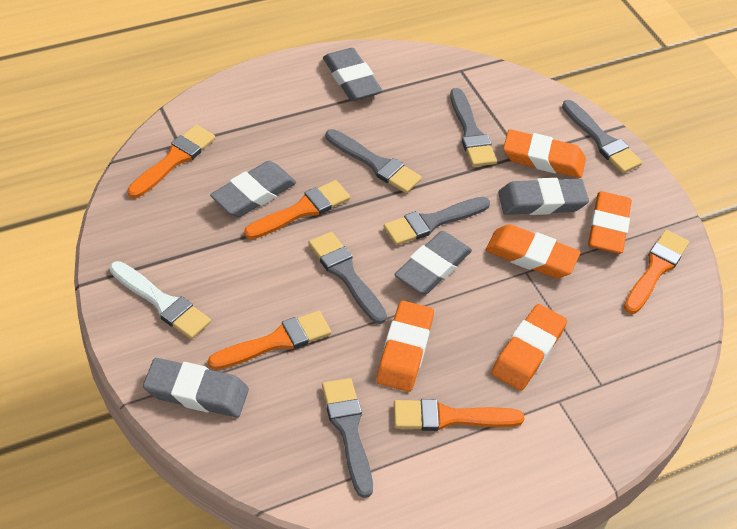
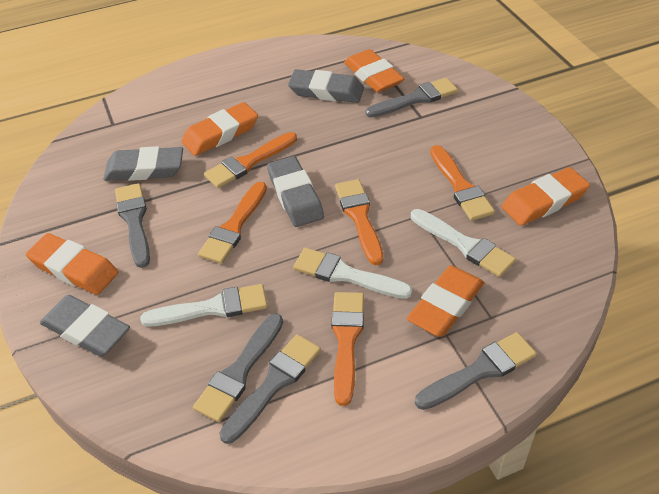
grey brush: [308,232,387,324] [322,378,373,498] [326,129,422,193] [383,197,490,245] [450,88,497,167] [562,100,642,173] = 6 -> [115,183,150,268] [193,313,283,422] [219,334,321,444] [366,78,458,118] [415,332,537,410] = 5
grey eraser: [143,358,249,417] [210,161,296,217] [323,48,383,101] [394,231,472,295] [498,178,589,215] = 5 -> [40,295,130,356] [103,146,183,181] [267,156,324,227] [288,69,364,103] = 4
white brush: [110,261,211,339] = 1 -> [140,284,268,326] [293,248,413,299] [411,209,516,277] = 3

